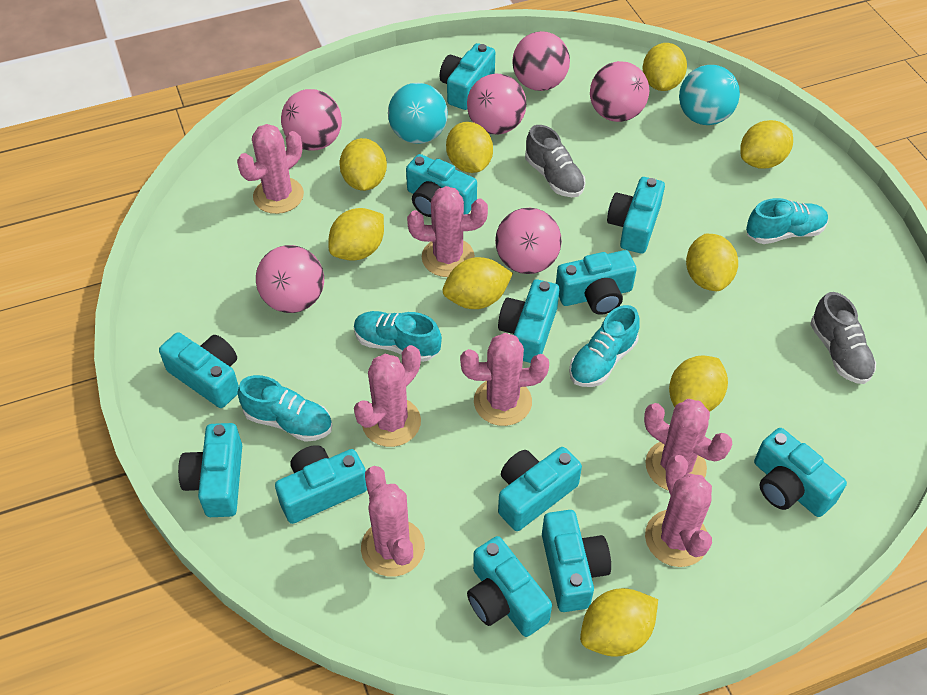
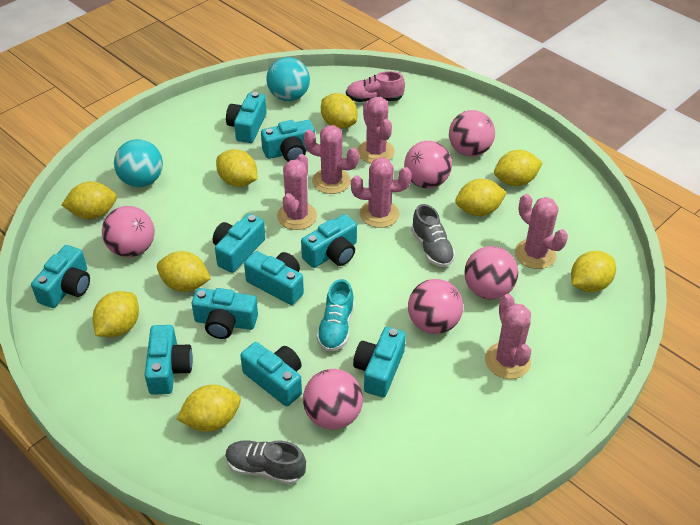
pink cactus: [237,124,304,214] [354,345,421,447] [361,466,425,577] [407,186,488,277] [460,333,549,426] [644,399,733,491] [645,455,712,567] = 7 -> [277,154,317,230] [303,125,359,194] [351,157,412,228] [357,97,395,163] [485,294,531,379] [515,194,568,269] = 6
pink shoe: none = 0 -> [346,71,405,102] = 1
turquoise camera: [159,332,239,408] [178,423,242,517] [275,445,367,524] [406,154,477,217] [440,43,495,110] [467,536,552,637] [498,279,559,363] [498,447,582,531] [542,510,611,612] [556,250,637,315] [607,177,665,254] [754,428,847,517] = 12 -> [31,245,90,308] [144,325,193,395] [192,288,258,339] [213,213,265,273] [226,92,267,143] [240,342,302,406] [244,251,304,305] [261,120,315,162] [301,214,357,268] [353,327,406,397] = 10
turquoise shoe: [238,375,332,442] [354,311,442,362] [569,305,640,387] [746,198,828,244] = 4 -> [316,279,354,352] = 1

